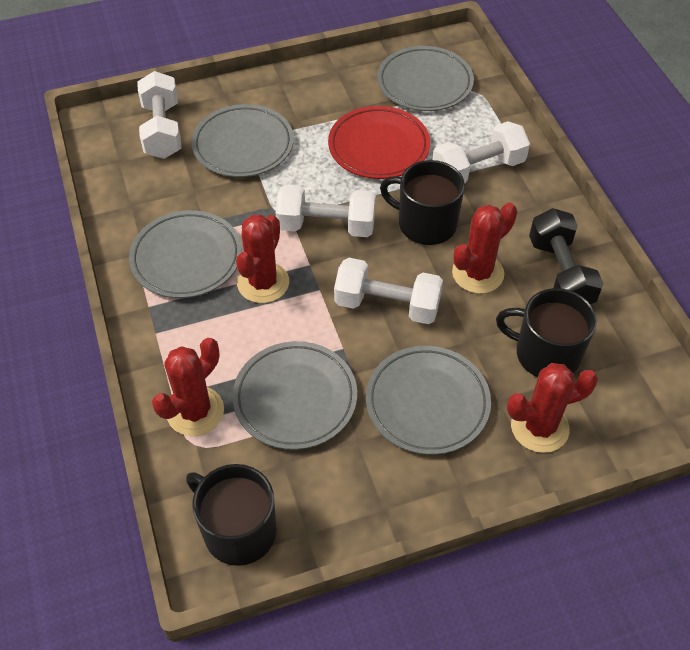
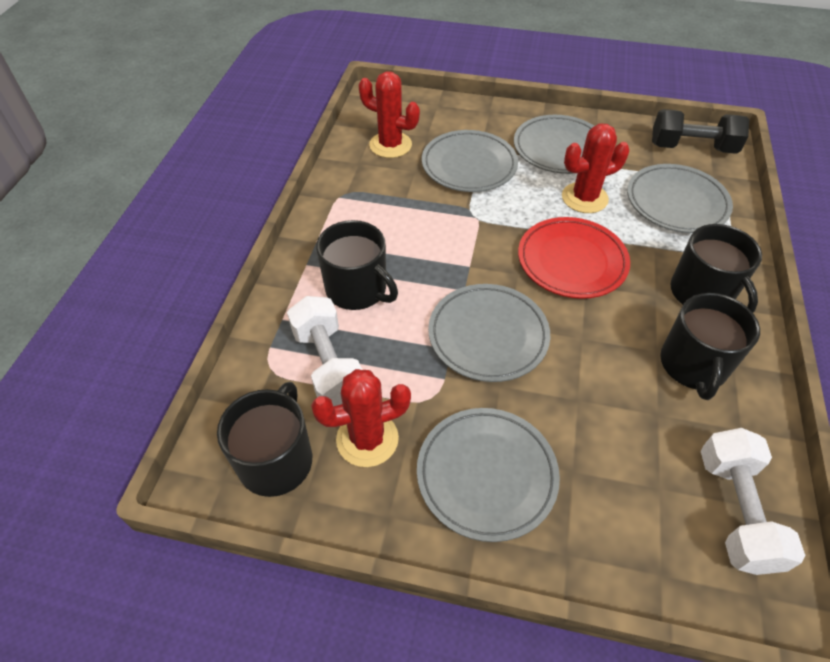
black mug: [186,464,277,566] [380,160,465,245] [496,288,597,377] = 3 -> [217,382,312,497] [316,220,398,310] [660,293,760,400] [670,224,762,313] = 4
red cactus: [152,338,224,436] [236,215,289,303] [452,203,517,294] [507,363,598,453] = 4 -> [311,369,411,467] [359,71,420,158] [562,124,630,213] = 3
white dumbbell: [137,71,181,159] [276,184,376,237] [334,258,443,324] [432,121,530,183] = 4 -> [287,296,362,406] [701,428,805,575] = 2

